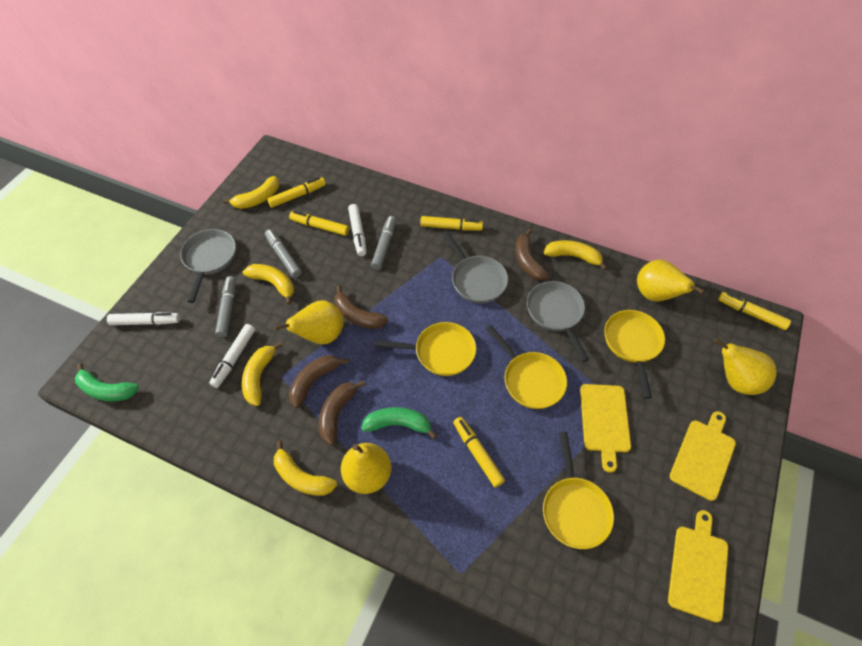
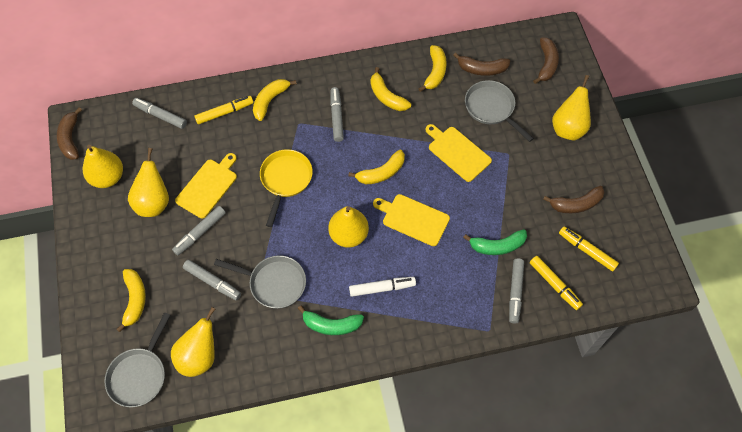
grey marker: [215,276,236,337] [265,229,302,278] [371,216,396,269] = 3 -> [132,98,187,129] [172,206,226,255] [183,260,241,300] [330,87,344,142] [509,258,524,324] = 5
white marker: [107,312,180,325] [209,324,255,388] [348,204,366,256] = 3 -> [349,277,416,297] = 1
yellow marker: [267,177,326,208] [289,211,349,236] [420,216,483,231] [453,417,505,487] [718,292,791,330] = 5 -> [194,96,253,124] [530,256,583,310] [559,227,619,271] = 3
yellow pan: [374,322,476,376] [486,325,567,409] [543,432,614,549] [604,310,665,399] = 4 -> [260,149,313,227] = 1
yellow pear: [274,300,344,344] [341,443,391,494] [637,259,705,302] [714,338,777,395] = 4 -> [83,145,123,188] [128,148,169,217] [171,307,216,377] [328,206,369,248] [552,75,591,140] = 5

